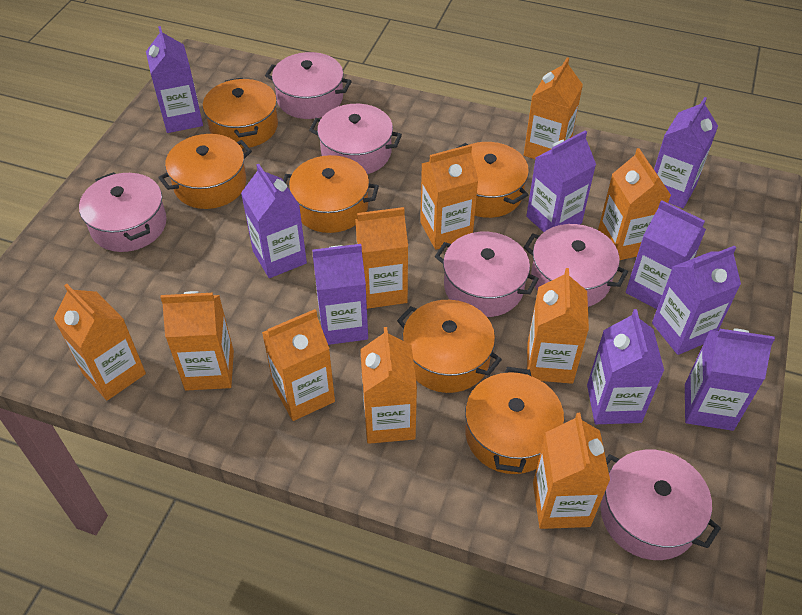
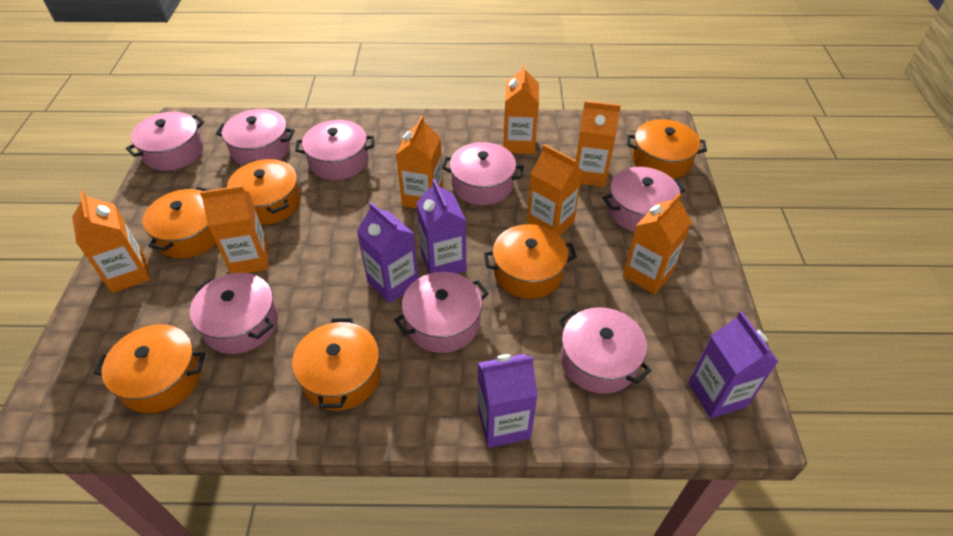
orange carton: [54,284,146,400] [160,291,234,391] [262,309,335,421] [355,207,408,309] [360,327,417,444] [420,144,478,250] [524,57,583,159] [527,268,589,384] [533,413,610,529] [598,148,671,260] = 10 -> [72,191,151,293] [200,185,269,274] [396,116,443,209] [503,64,539,154] [527,144,583,236] [575,101,621,187] [623,193,692,294] = 7
pink pot: [79,172,167,252] [265,52,352,119] [309,104,402,174] [435,232,539,317] [524,224,628,307] [601,450,721,560] = 6 -> [126,112,204,171] [190,273,278,354] [216,109,295,165] [295,120,374,180] [394,272,489,353] [442,142,524,205] [558,307,651,394] [603,167,685,232] = 8
purple carton: [146,26,203,133] [241,164,307,278] [312,244,368,345] [526,130,596,232] [587,309,664,424] [626,200,706,309] [652,246,741,355] [654,97,718,208] [685,328,775,431] = 9 -> [357,202,419,303] [416,179,467,274] [478,354,538,448] [688,311,779,418] = 4

